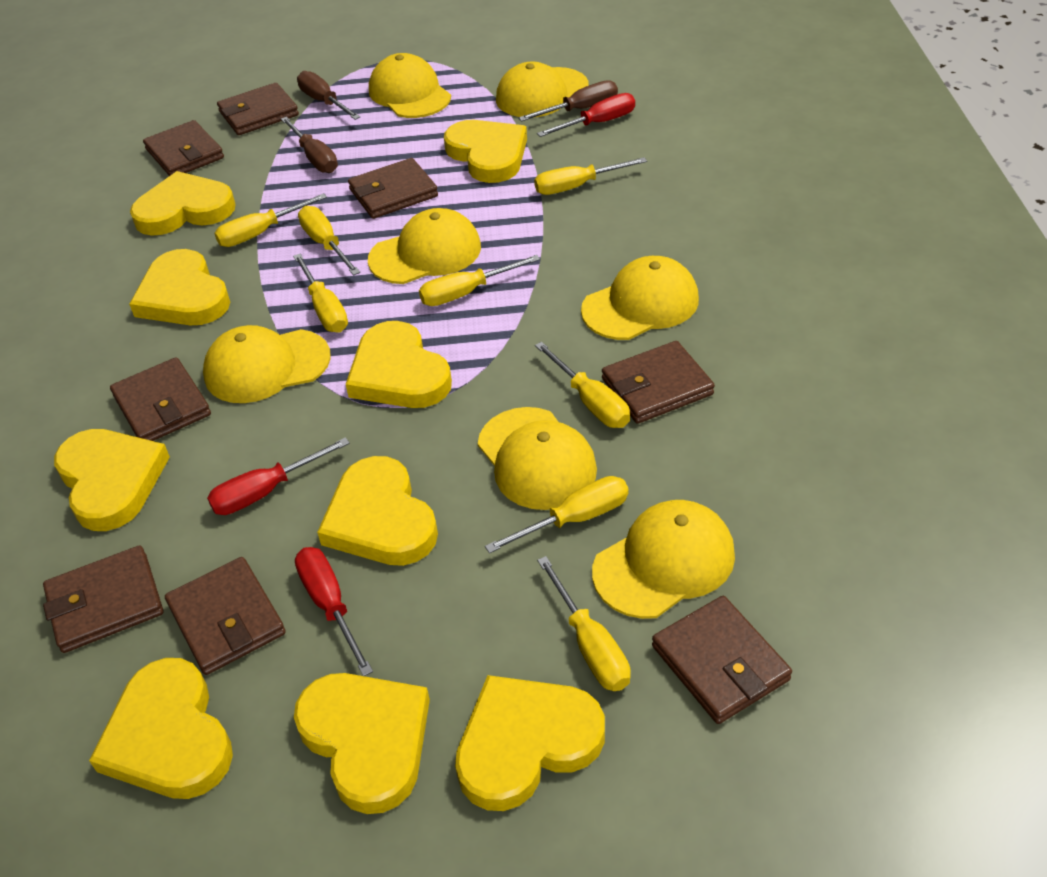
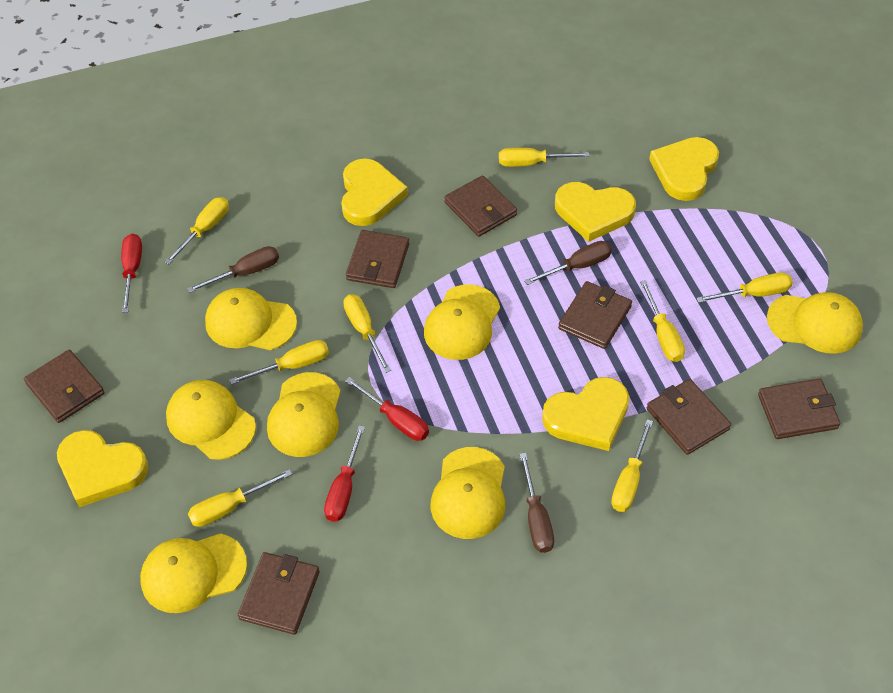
brown wallet: [43,545,163,653] [110,357,211,441] [143,120,224,176] [165,557,286,675] [217,83,299,135] [348,158,438,219] [602,341,715,424] [652,596,792,724] = 8 -> [24,350,105,423] [238,552,320,635] [346,230,409,288] [444,175,517,237] [558,281,632,349] [647,379,731,455] [758,379,840,439] = 7
yellow heart: [54,429,170,531] [89,658,233,799] [129,249,230,325] [130,171,236,236] [294,673,430,814] [317,456,438,566] [346,321,452,408] [444,120,527,183] [455,675,605,811] = 9 -> [57,430,148,507] [341,158,408,226] [542,377,629,451] [555,182,636,242] [649,137,719,201] = 5

